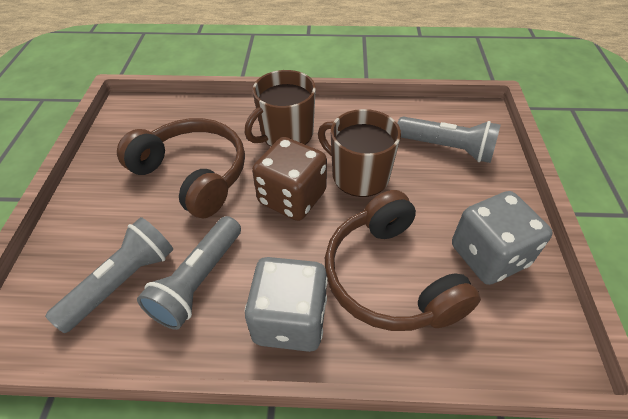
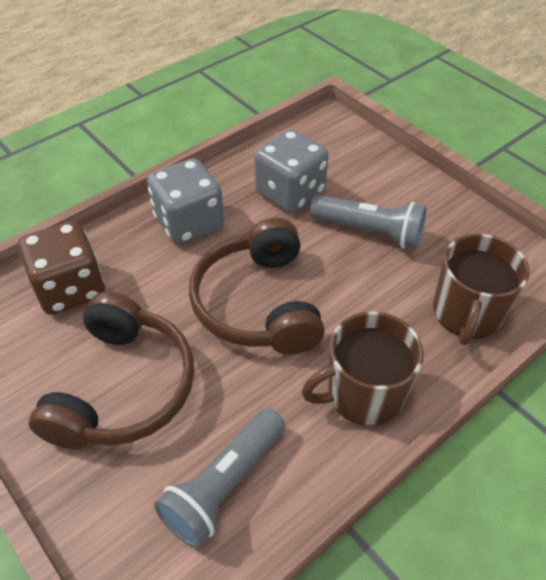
grey flashlight: [45,217,173,333] [137,216,241,330] [397,116,501,163] = 3 -> [154,408,285,548] [310,195,427,250] = 2

